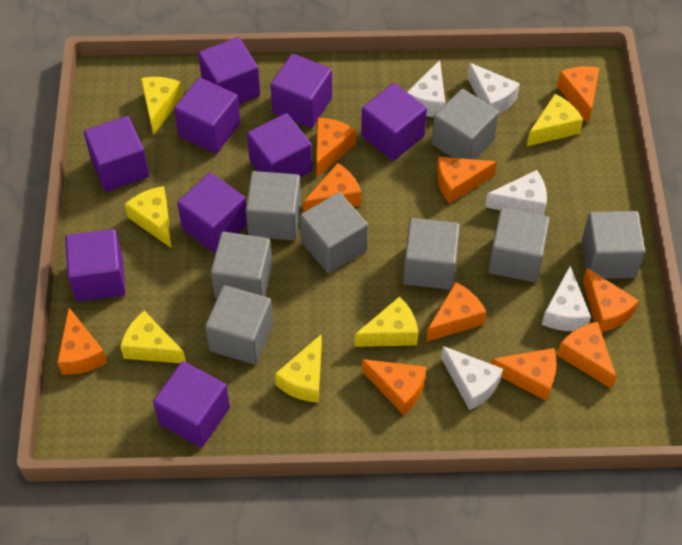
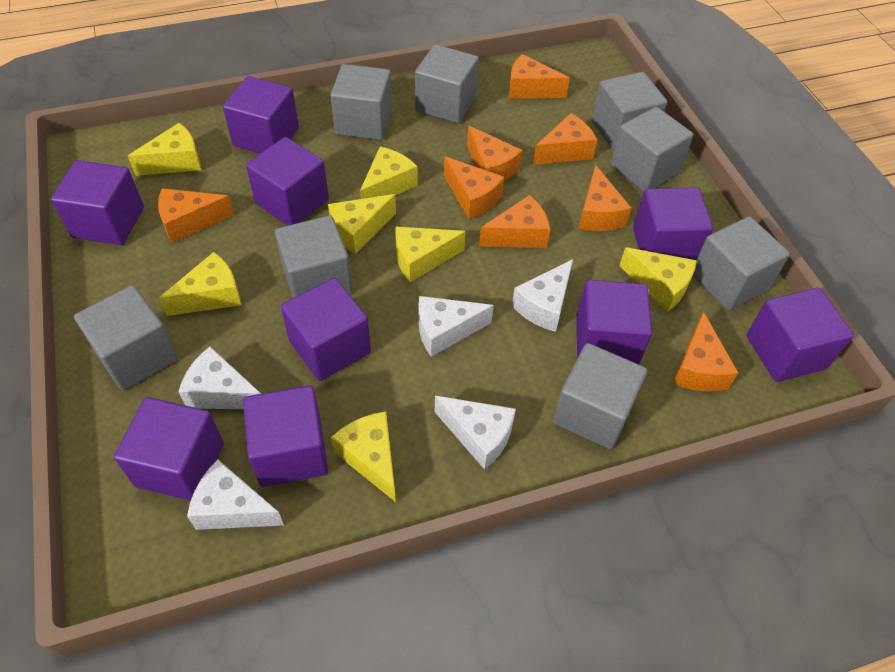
orange cheese: [57,308,107,375] [303,163,361,212] [316,118,356,177] [362,359,426,415] [426,282,487,342] [437,157,497,204] [491,348,557,401] [557,66,600,124] [557,322,616,389] [583,267,639,332] = 10 -> [158,188,234,243] [444,156,504,219] [467,126,523,181] [479,195,550,248] [509,54,570,99] [533,113,597,165] [578,165,631,231] [672,311,738,391] = 8
yellow cheese: [120,311,186,363] [125,186,172,248] [141,77,183,135] [275,334,322,403] [354,296,418,347] [527,94,583,146] = 6 -> [128,123,201,176] [159,252,241,316] [328,194,396,254] [331,412,396,502] [360,147,418,199] [395,227,466,282] [619,247,697,312] = 7

